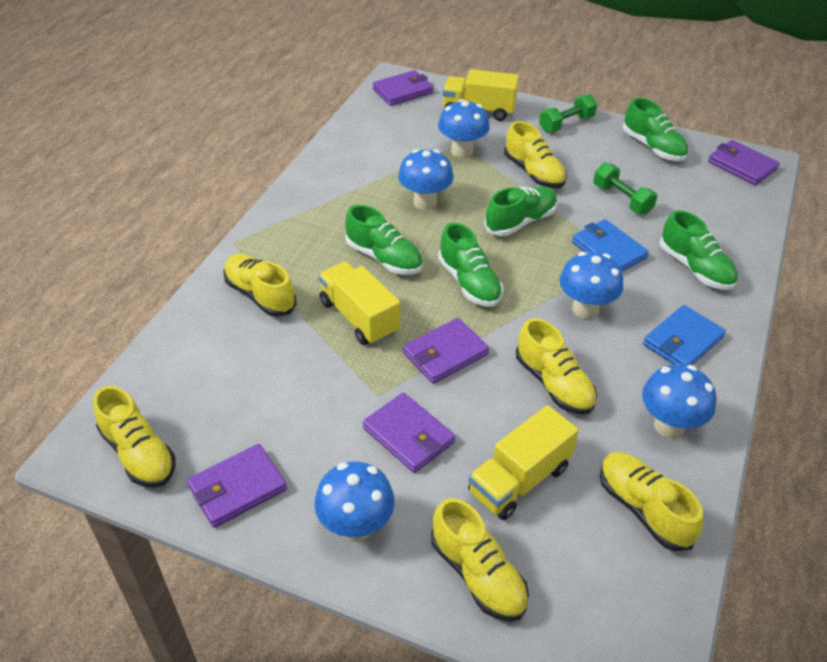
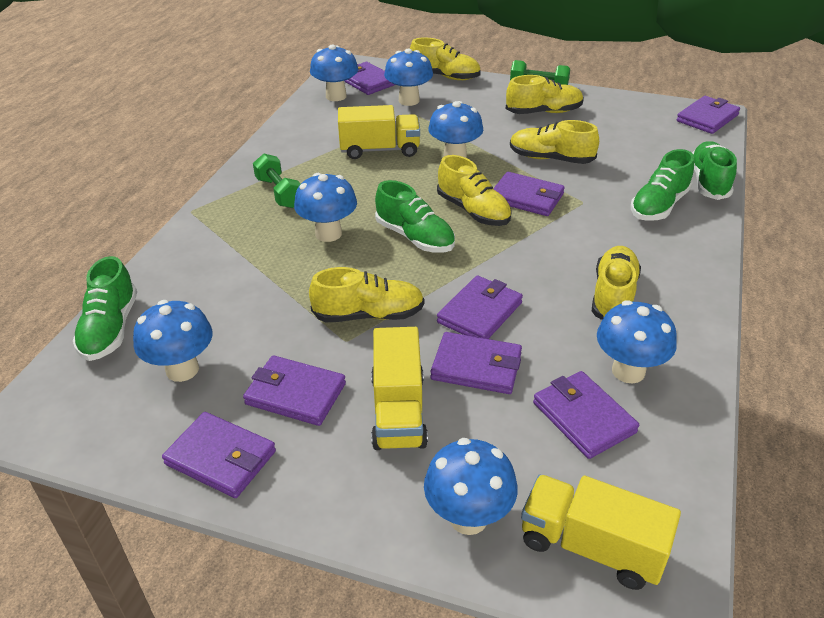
blue mushroom: [314,462,395,542] [398,149,454,210] [438,99,490,158] [560,252,623,319] [642,364,716,438] = 5 -> [133,300,213,382] [294,173,357,242] [310,45,358,101] [384,48,433,106] [424,438,518,535] [428,101,483,158] [597,300,677,383] = 7
blue wallet: [572,219,649,271] [643,305,726,366] = 2 -> none = 0
green shoe: [345,205,423,275] [438,223,503,307] [484,186,558,236] [623,98,688,161] [660,210,738,290] = 5 -> [73,256,137,361] [375,180,455,253] [631,149,694,221] [692,141,737,200] = 4
purple wallet: [187,444,287,528] [363,393,455,473] [372,70,434,106] [403,318,489,384] [708,140,780,185] = 5 -> [162,412,276,498] [243,355,346,426] [344,62,395,95] [430,332,522,394] [437,276,523,339] [493,172,565,216] [533,371,639,459] [676,96,740,134] = 8

